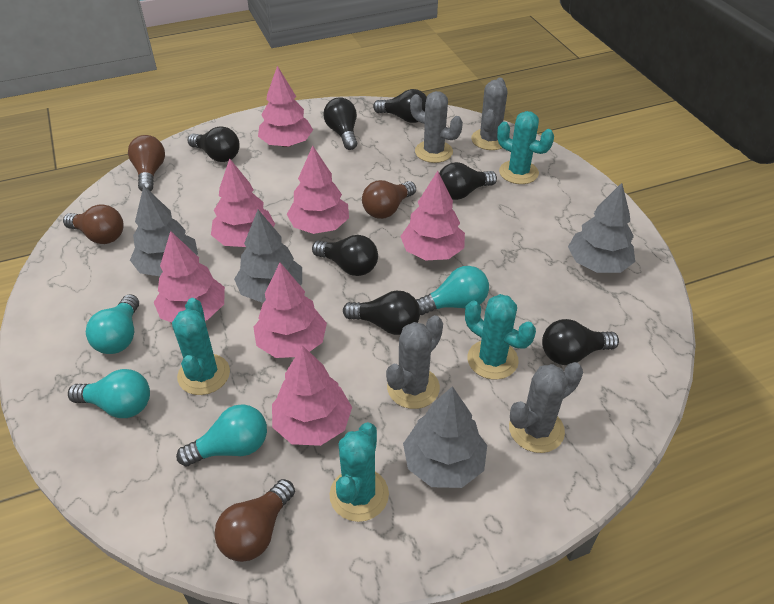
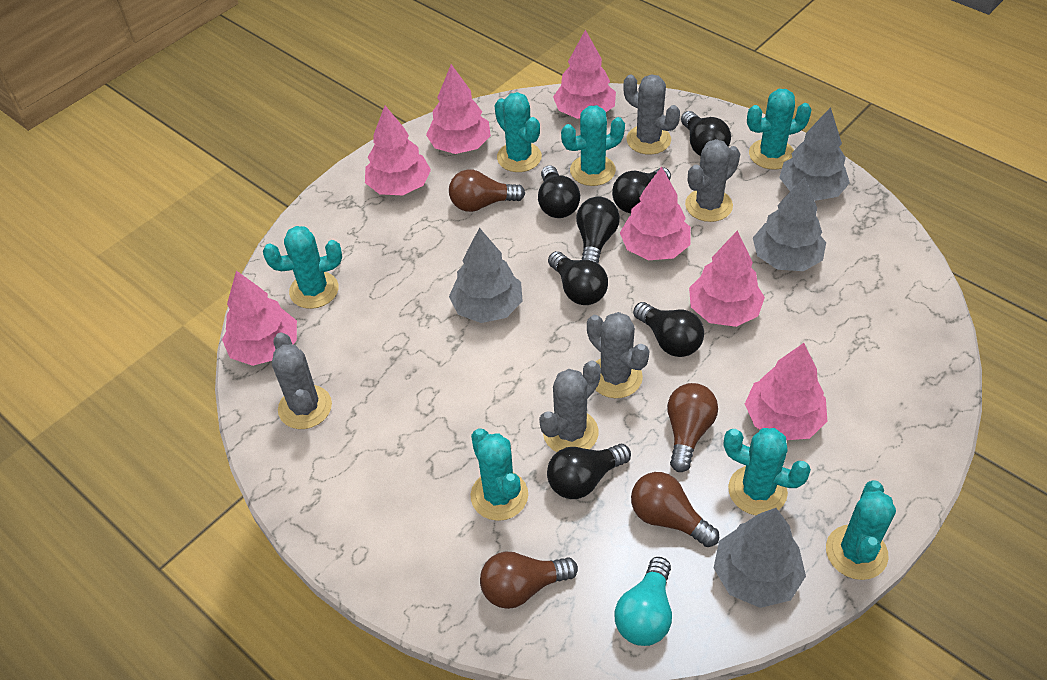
grey cactus: [386,315,443,409] [410,91,463,163] [471,78,508,150] [509,362,583,453] = 4 -> [272,333,332,429] [539,361,601,452] [587,312,650,398] [623,74,680,155] [685,139,740,222] = 5
turquoise cactus: [172,298,230,395] [330,422,389,522] [465,294,536,380] [497,111,554,184] = 4 -> [263,226,342,309] [471,428,528,521] [495,92,542,172] [561,105,625,186] [724,428,811,515] [747,89,812,170] [826,480,896,580] = 7
turquoise light bulb: [68,369,150,418] [86,294,139,354] [176,404,267,467] [416,266,489,315] = 4 -> [614,557,672,646] = 1

